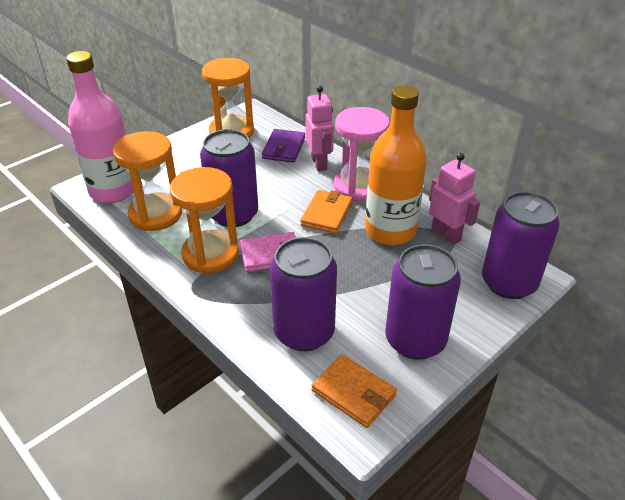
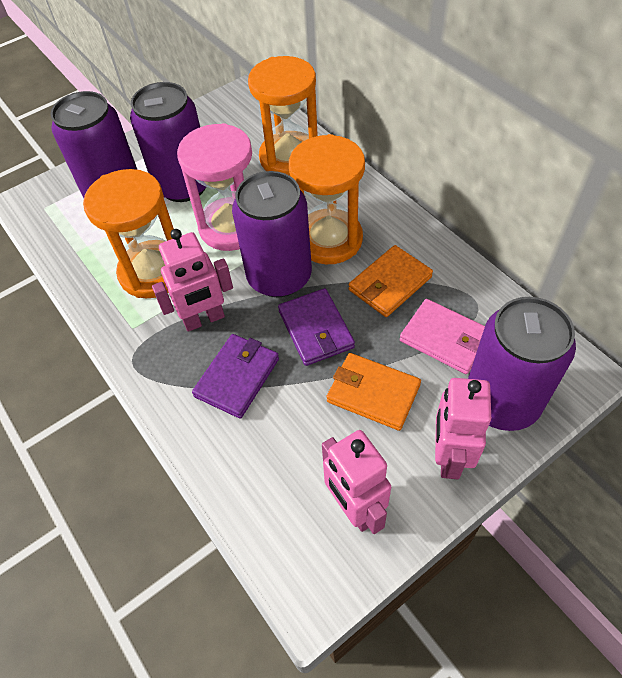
orange bottle: [365,85,427,245] = 1 -> none = 0
pink bottle: [66,51,134,203] = 1 -> none = 0
pink robot: [305,86,334,171] [429,153,480,245] = 2 -> [152,229,233,332] [322,430,391,534] [435,378,491,479] = 3
purple wallet: [262,129,305,163] = 1 -> [192,334,279,419] [278,288,355,366] = 2

